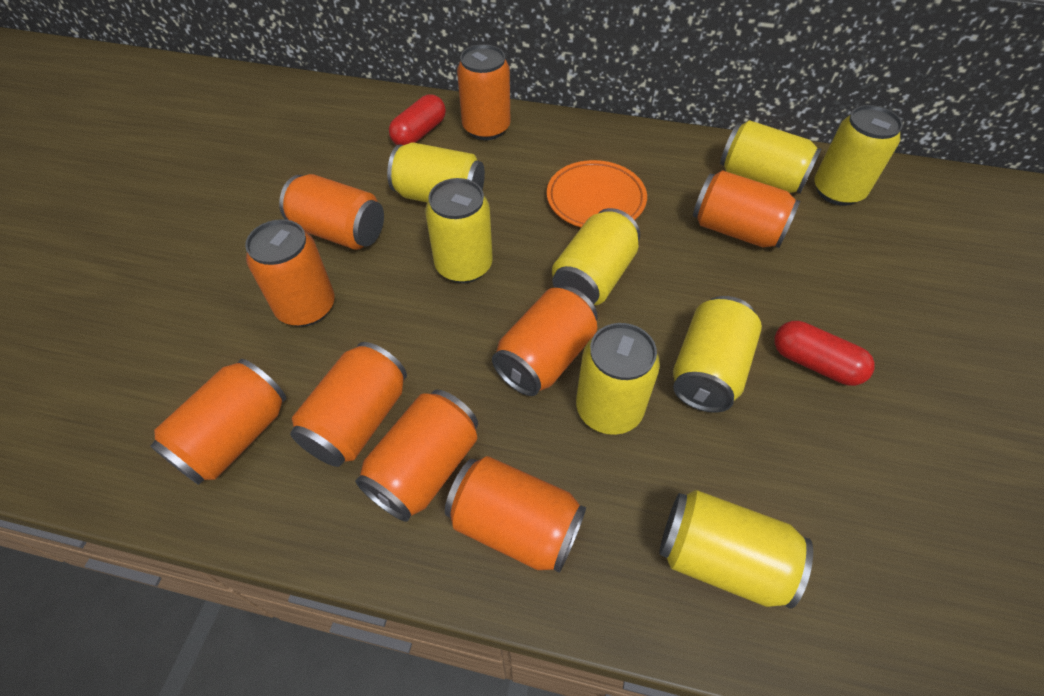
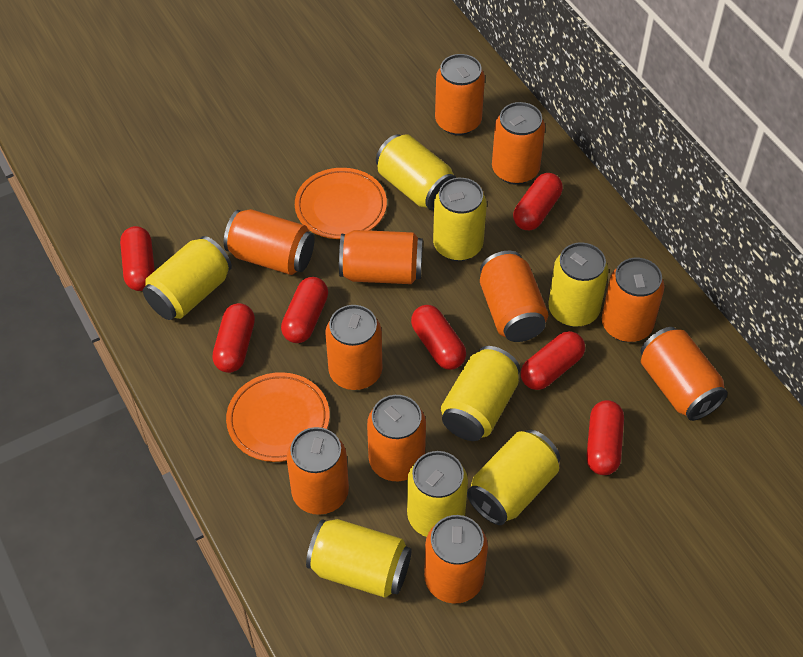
orange can: [150,359,286,485] [245,219,335,326] [279,174,384,250] [290,342,407,467] [355,390,478,522] [445,456,586,573] [457,44,511,140] [492,286,598,396] [693,170,800,248] = 9 -> [224,209,314,275] [287,427,349,515] [325,305,382,390] [339,230,423,284] [367,395,426,481] [424,515,488,604] [435,54,485,136] [480,251,548,342] [492,102,545,185] [602,258,664,342] [640,327,728,421] = 11
orange plate: [547,160,647,227] = 1 -> [226,372,330,462] [295,168,387,239] = 2
red capsule: [389,94,446,145] [774,321,875,386] = 2 -> [120,226,155,291] [212,303,255,373] [281,277,328,343] [411,305,466,370] [513,173,563,231] [521,331,585,390] [587,400,624,475] = 7

